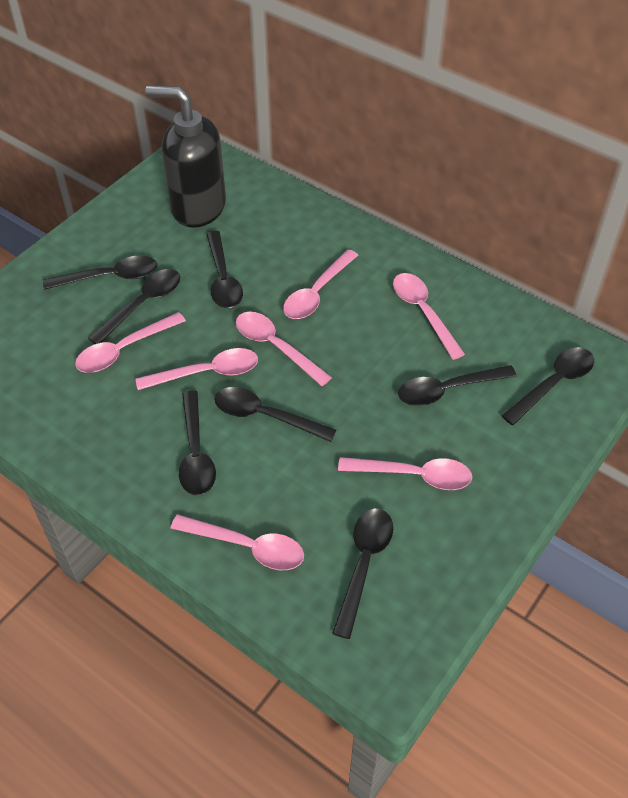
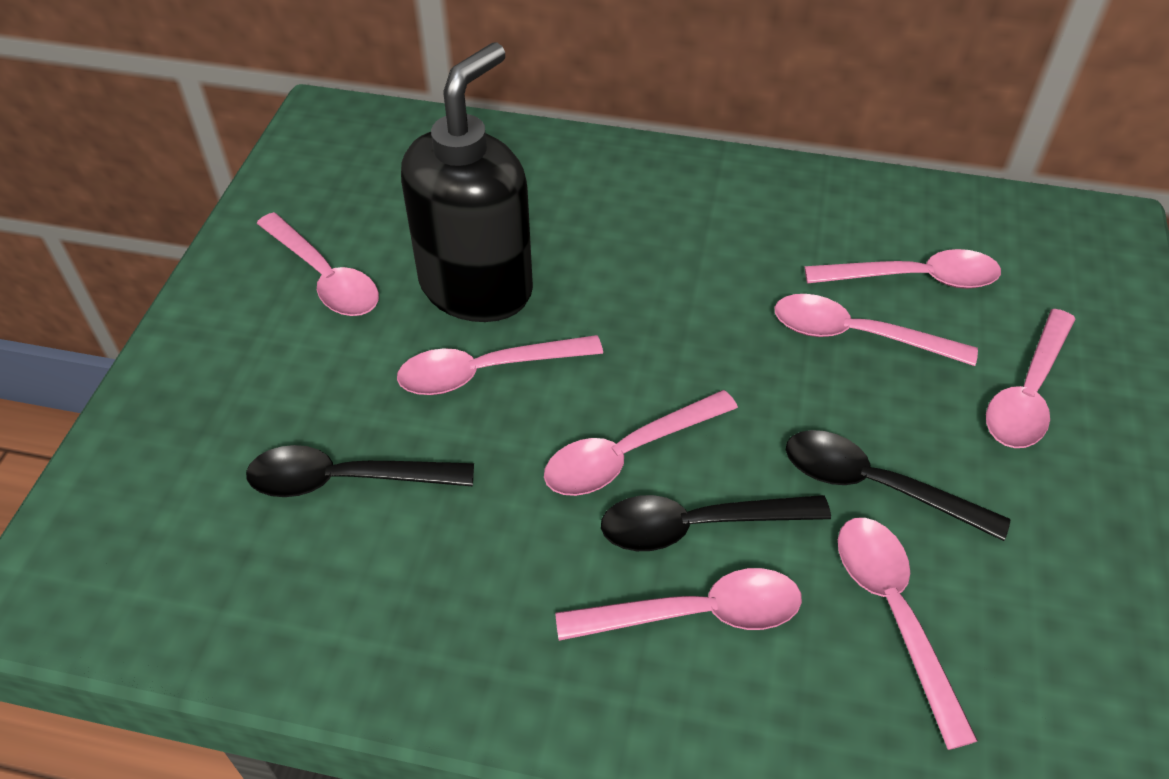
black spoon: [43,255,157,290] [88,269,180,344] [179,390,216,495] [206,231,243,308] [214,387,336,442] [332,508,393,639] [398,365,517,406] [501,347,594,425] = 8 -> [246,445,474,497] [601,495,831,551] [786,430,1011,541] = 3
pink spoon: [75,312,186,373] [136,348,258,390] [171,514,304,570] [236,312,332,386] [283,249,358,319] [338,457,473,490] [393,273,465,360] = 7 -> [257,212,379,316] [397,335,603,395] [544,390,738,496] [555,568,802,641] [775,294,978,366] [804,249,1001,289] [838,518,978,750] [986,309,1075,448] = 8

